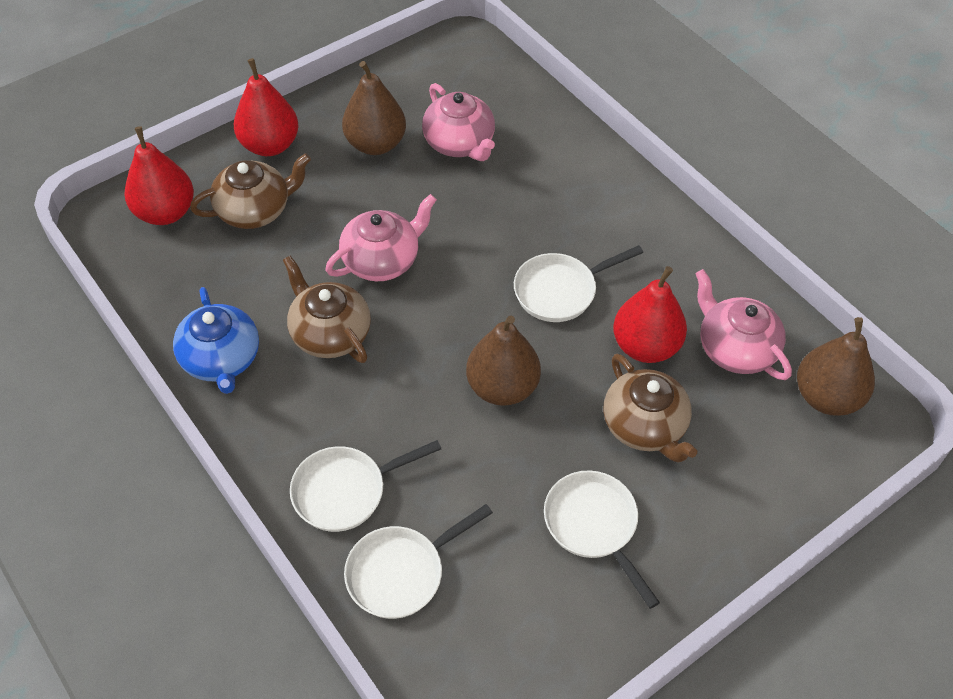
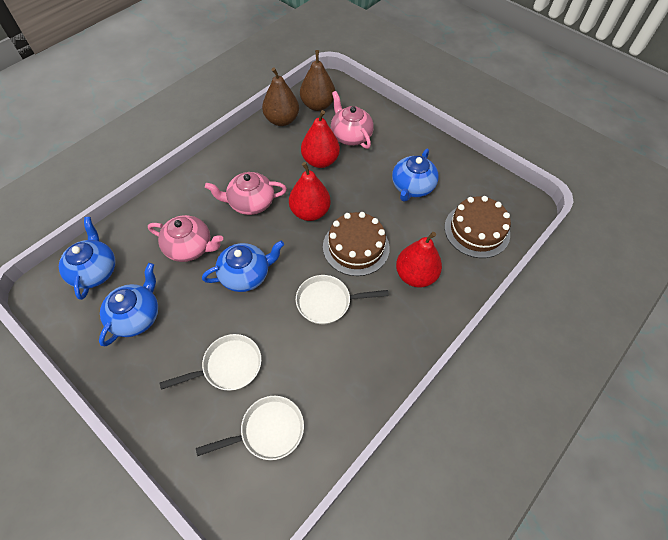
blue teapot: [173,287,259,394] = 1 -> [59,217,115,300] [99,263,158,346] [202,241,284,292] [392,149,439,202] = 4
brown cake: none = 0 -> [323,212,390,276] [444,196,511,258] = 2
brown pear: [342,61,406,155] [466,316,541,406] [797,317,875,416] = 3 -> [262,67,299,126] [300,50,335,111] = 2
brown teapot: [190,153,311,229] [283,256,371,363] [603,354,697,463] = 3 -> none = 0
white pan: [290,440,441,532] [344,504,493,619] [514,245,643,322] [544,470,660,609] = 4 -> [160,334,262,391] [196,396,304,460] [296,275,389,324] = 3

